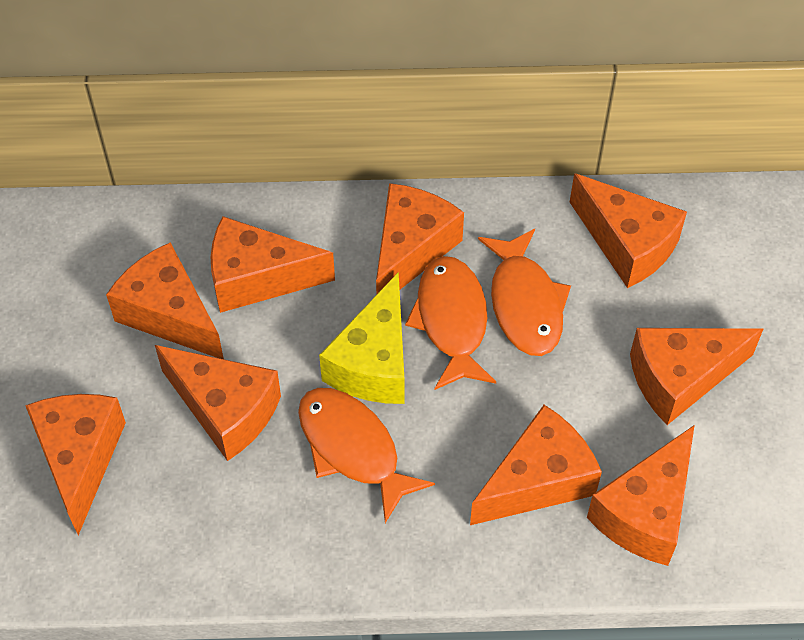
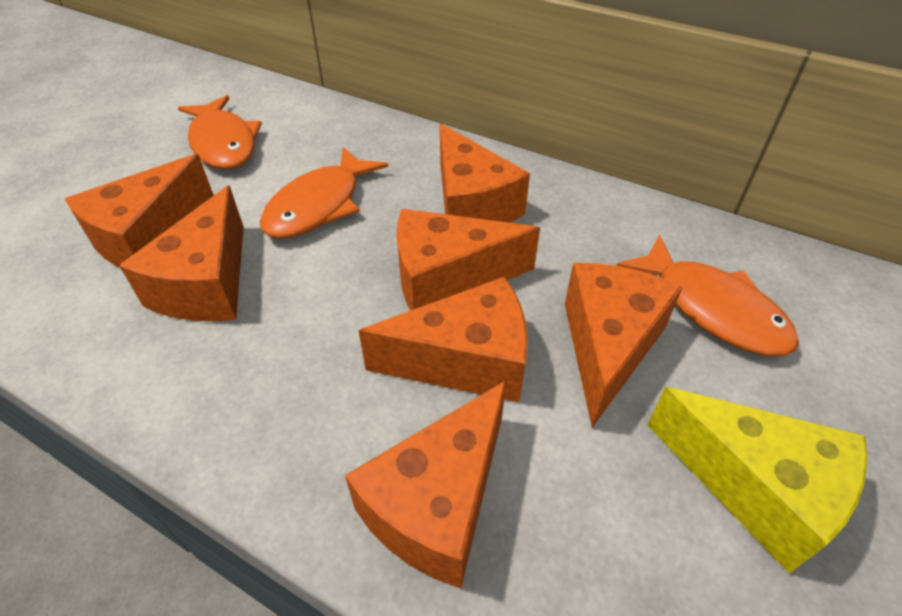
orange cheese: [25,394,126,535] [106,242,224,359] [155,345,281,461] [211,216,335,313] [376,183,464,295] [470,405,602,525] [570,173,687,288] [587,425,695,566] [630,328,763,425] = 9 -> [65,154,213,268] [119,185,244,321] [345,380,507,588] [358,277,528,402] [397,209,540,311] [440,123,530,223] [565,263,683,428] = 7

